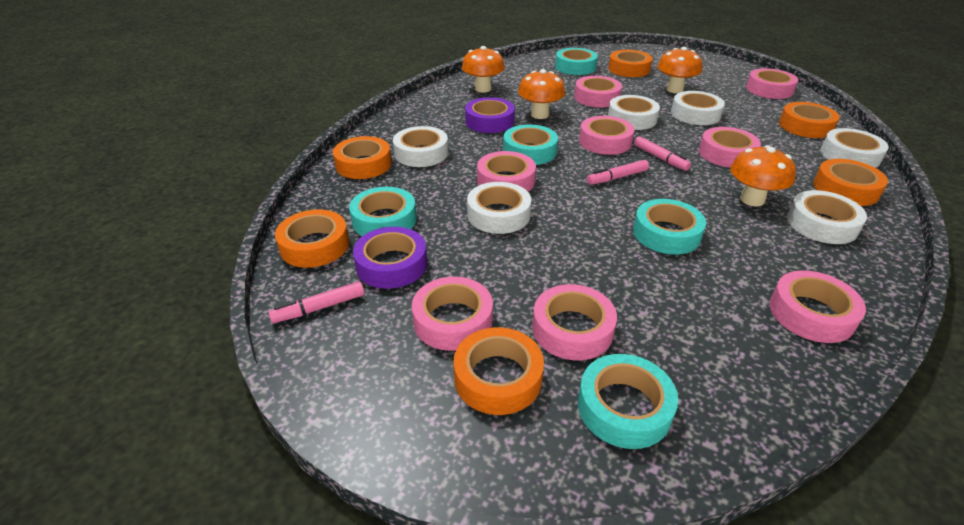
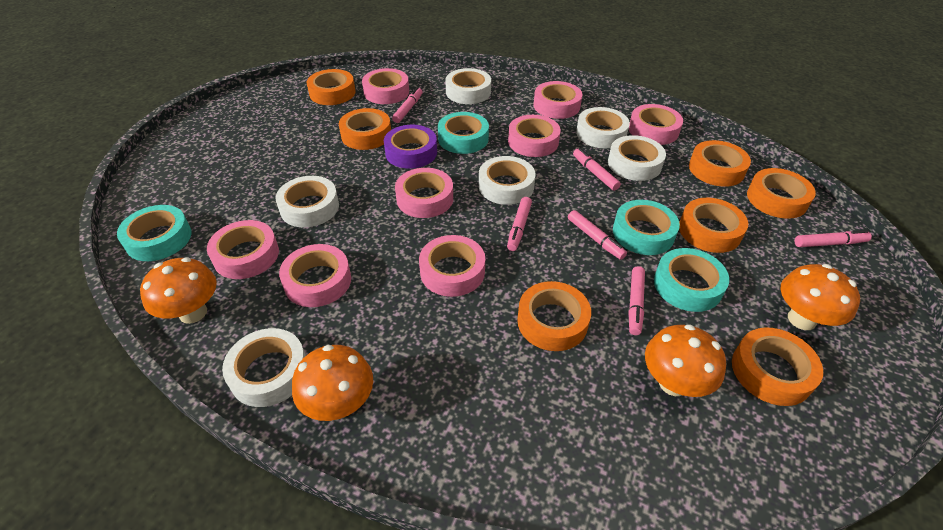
orange tape: [275,209,349,268] [333,136,392,179] [454,327,544,415] [608,50,653,77] [779,102,840,138] [813,159,888,206] = 6 -> [307,69,356,105] [339,108,391,150] [517,281,591,351] [679,198,748,253] [689,140,751,187] [732,327,823,406] [747,168,816,219] = 7
pink marker: [268,281,364,323] [587,160,649,185] [634,136,691,171] = 3 -> [392,87,423,123] [507,197,532,251] [568,210,627,260] [573,148,621,191] [629,266,645,335] [795,230,872,247] = 6
purple tape: [353,227,427,289] [465,97,515,133] = 2 -> [384,125,437,169] = 1
turquoise tape: [349,187,417,236] [503,124,558,165] [555,48,598,75] [578,354,678,449] [633,199,706,254] = 5 -> [117,205,192,261] [438,112,489,154] [613,200,680,255] [654,248,729,312] = 4

